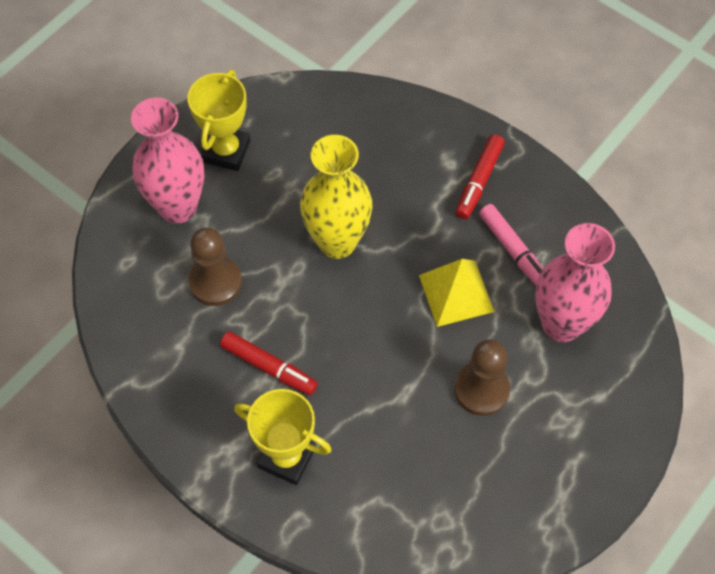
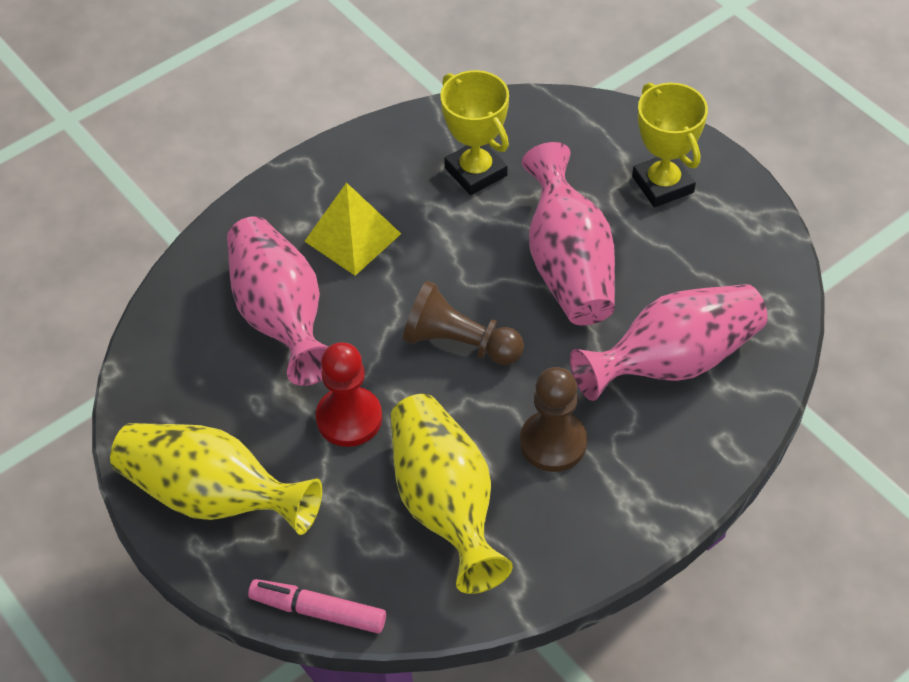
pink vase: [131,98,204,224] [535,223,615,342] = 2 -> [227,216,328,386] [522,142,615,326] [570,284,768,401] = 3
red marker: [220,331,318,395] [456,134,505,219] = 2 -> none = 0
red pawn: none = 0 -> [316,342,382,447] = 1
yellow vase: [300,135,372,259] = 1 -> [110,423,322,535] [390,394,513,594] = 2

